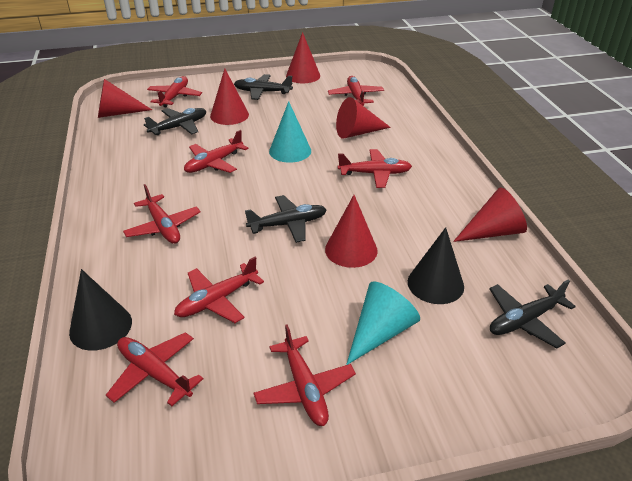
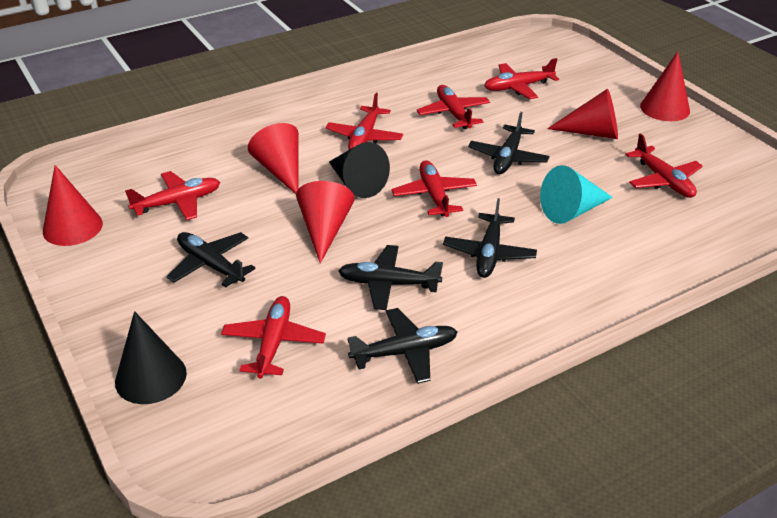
black plane: [144,108,206,135] [234,74,293,100] [245,195,327,243] [489,280,576,348] = 4 -> [166,232,256,287] [338,245,443,310] [347,308,457,384] [443,198,537,278] [468,112,550,174] = 5
red cone: [98,79,152,118] [210,68,249,125] [286,32,320,83] [325,195,378,268] [336,97,391,139] [453,187,527,242] = 6 -> [43,165,103,246] [248,123,299,194] [296,181,355,264] [547,88,618,139] [640,52,690,121] = 5
red plane: [106,332,203,406] [123,184,201,244] [147,76,202,107] [174,257,264,323] [184,130,248,173] [254,324,356,426] [328,76,384,106] [338,149,412,188] = 8 -> [125,171,220,220] [221,296,326,379] [325,93,403,150] [391,160,477,217] [417,85,490,129] [484,58,559,99] [625,133,703,198] = 7
turquoise cone: [269,101,311,163] [346,281,420,365] = 2 -> [540,165,613,224] = 1

